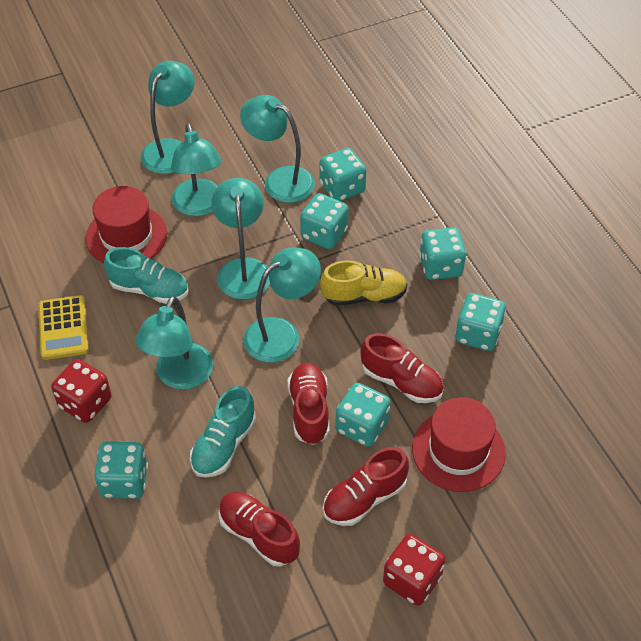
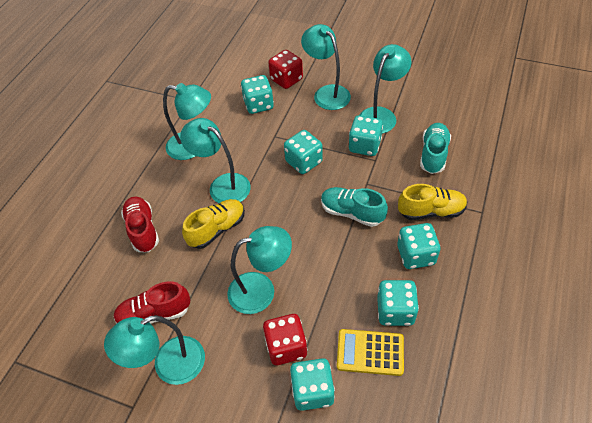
red hat: [85,186,167,263] [412,397,506,492] = 2 -> none = 0
red shoe: [218,492,300,566] [288,363,330,445] [323,447,409,526] [360,333,444,403] = 4 -> [113,281,190,324] [121,196,159,252] = 2
yellow shoe: [320,261,407,306] = 1 -> [182,199,245,249] [398,184,467,220] = 2

